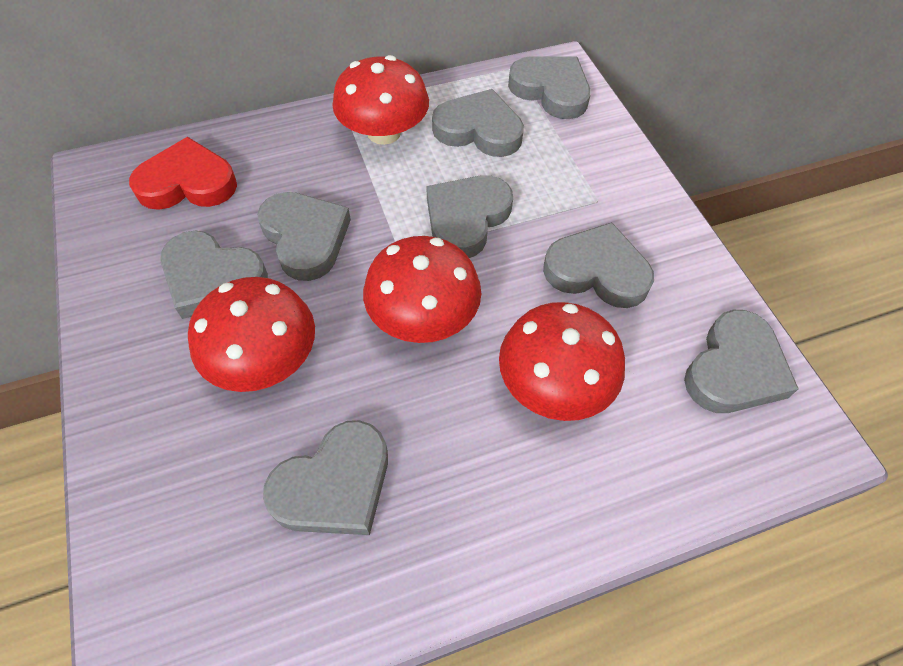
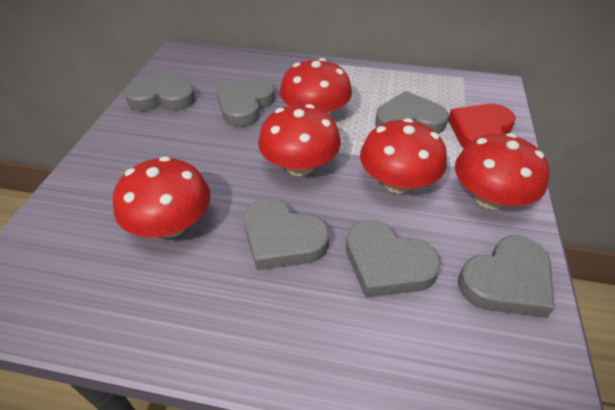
grey heart: [160,230,268,319] [257,192,351,281] [263,420,388,535] [426,175,513,258] [432,89,524,157] [508,56,591,119] [543,222,654,308] [684,310,799,413] = 8 -> [125,70,195,111] [216,78,275,127] [243,198,329,270] [346,220,441,298] [375,91,449,134] [458,235,555,318] = 6
red mushroom: [188,277,315,392] [332,55,429,145] [363,236,481,343] [499,302,625,421] = 4 -> [113,156,210,238] [258,104,341,176] [280,58,352,114] [360,118,447,194] [455,133,550,210] = 5

